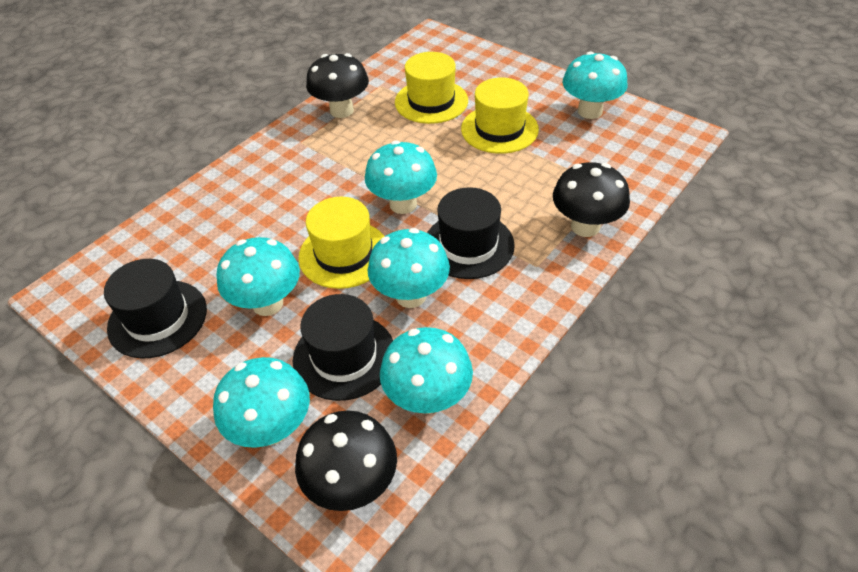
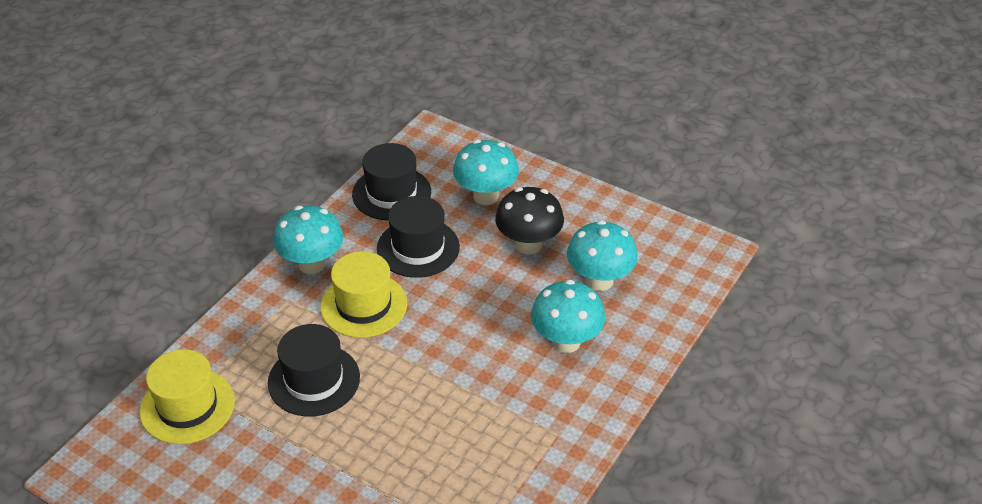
black mushroom: [295,411,397,511] [306,53,369,118] [553,162,630,237] = 3 -> [495,187,564,254] = 1
turquoise mushroom: [213,357,310,448] [216,237,300,316] [365,140,437,214] [368,228,450,308] [380,327,473,414] [563,52,628,119] = 6 -> [273,206,344,274] [453,140,519,205] [531,280,605,353] [567,220,638,291] = 4
yellow hat: [298,197,385,289] [395,52,468,124] [461,78,539,154] = 3 -> [140,349,235,444] [320,251,407,338] = 2

